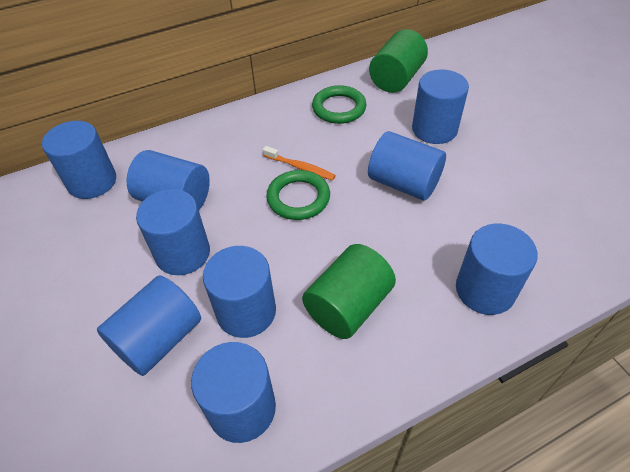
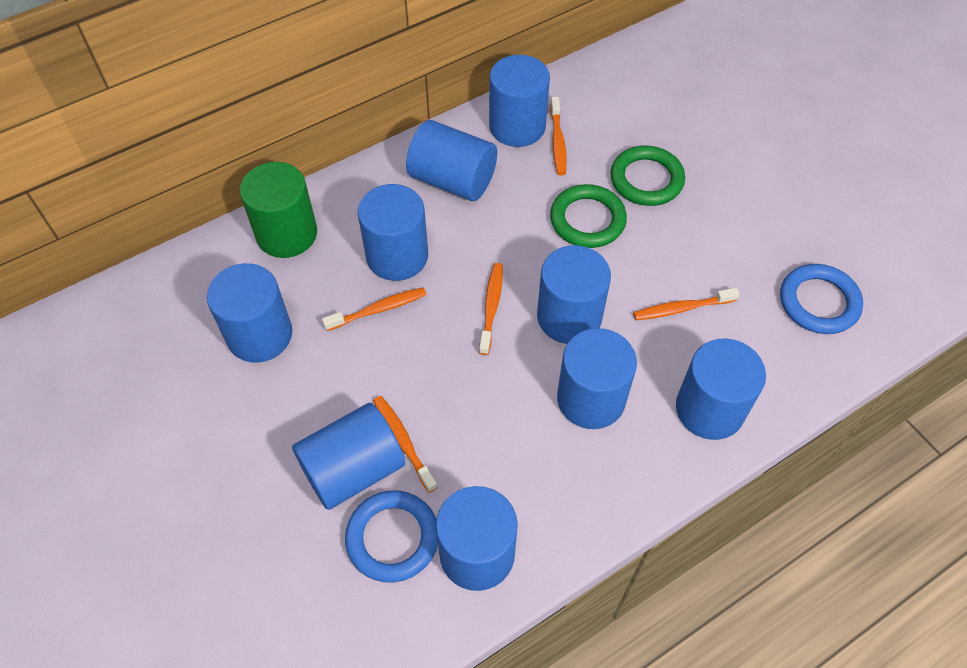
blue ring: none = 0 -> [345,490,438,583] [780,264,863,334] = 2
green cylinder: [302,244,396,339] [369,29,428,93] = 2 -> [240,162,317,258] = 1
orange toothbrush: [263,146,336,180] = 1 -> [322,287,427,331] [373,396,438,493] [479,263,503,355] [550,97,567,175] [633,288,740,320] = 5

